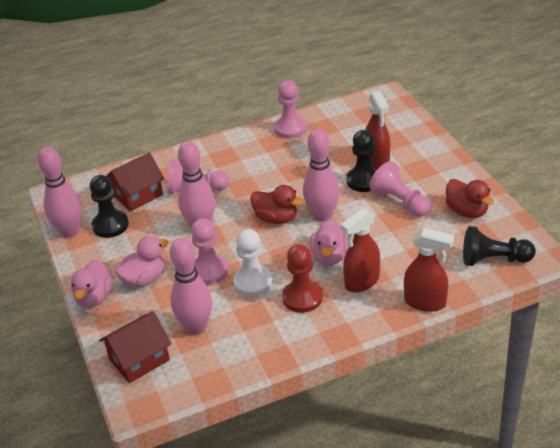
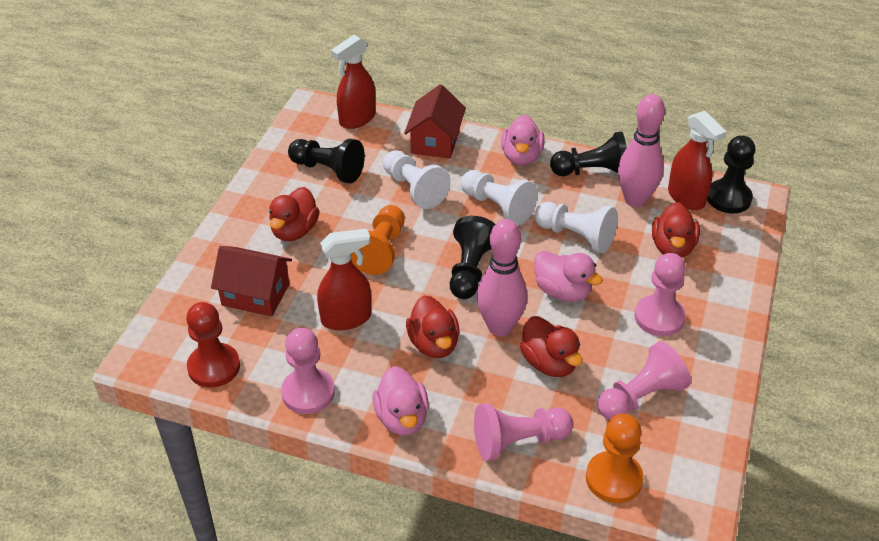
black pawn: [90,175,129,238] [346,130,377,192] [463,226,536,266] = 3 -> [288,139,365,183] [450,216,495,299] [550,131,627,176] [707,135,755,214] = 4
orange pawn: none = 0 -> [351,205,405,275] [586,414,644,503] = 2
pink bowling pin: [38,147,82,238] [170,238,212,335] [178,141,215,228] [303,129,339,221] = 4 -> [477,219,527,336] [618,94,665,207] = 2
red duck: [250,185,303,224] [446,179,494,218] = 2 -> [269,187,319,241] [406,295,460,358] [520,316,582,377] [652,202,700,258] = 4
white pawn: [233,229,273,296] = 1 -> [383,150,451,209] [461,170,538,225] [534,202,618,253] = 3

